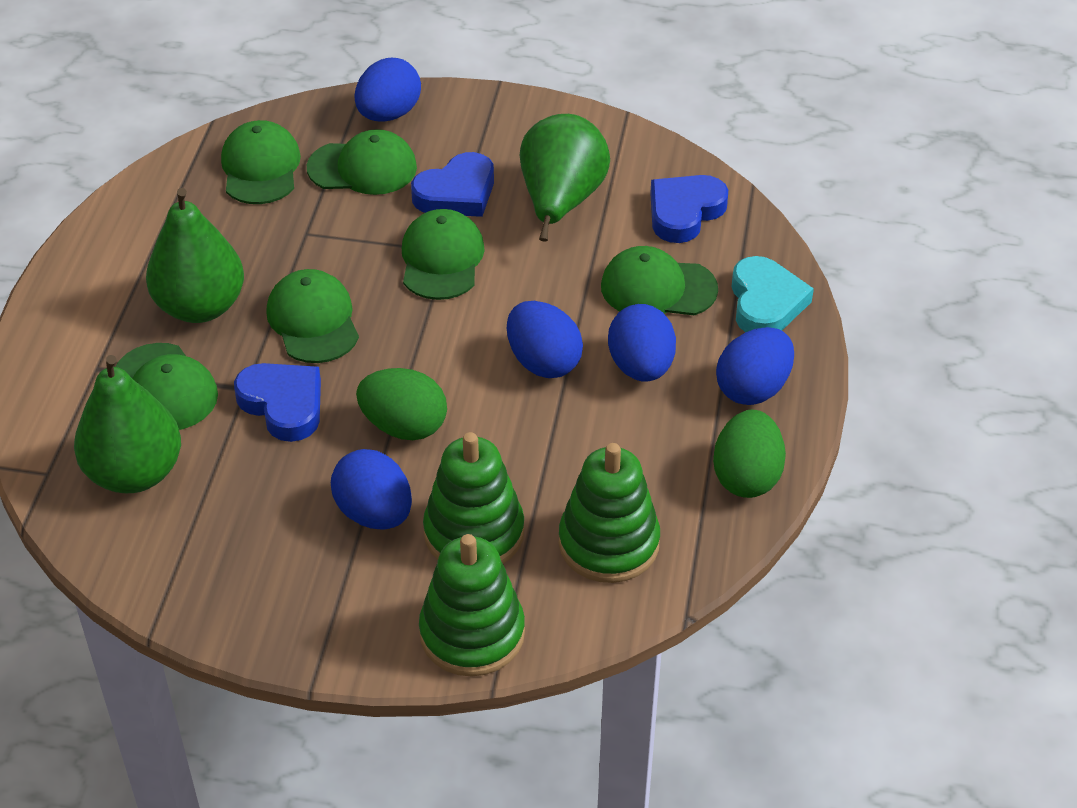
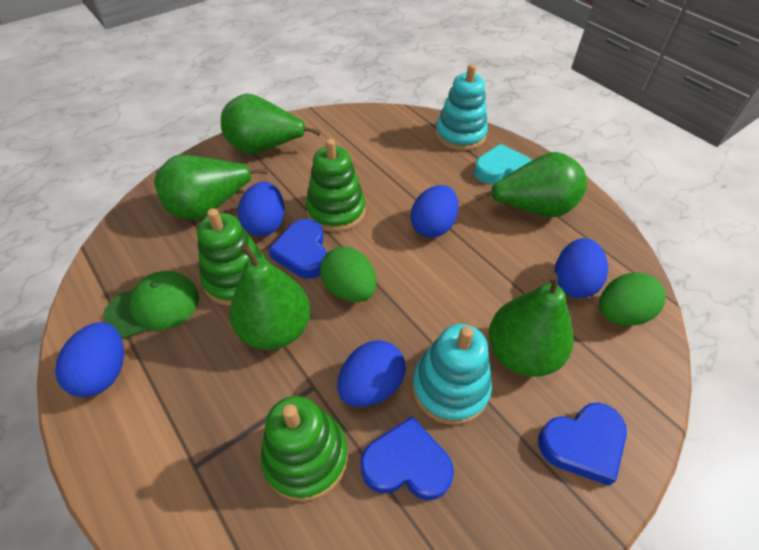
green cap: [115,343,218,430] [221,120,301,204] [266,269,359,363] [307,129,417,195] [402,209,485,300] [601,246,718,315] = 6 -> [104,271,199,338] = 1
green pear: [74,355,181,493] [146,188,244,323] [520,114,610,241] = 3 -> [154,155,268,220] [221,94,321,154] [230,244,311,350] [475,152,587,217] [489,273,574,377] = 5
turquoise stacking toy: none = 0 -> [412,324,492,425] [435,64,488,151] = 2

